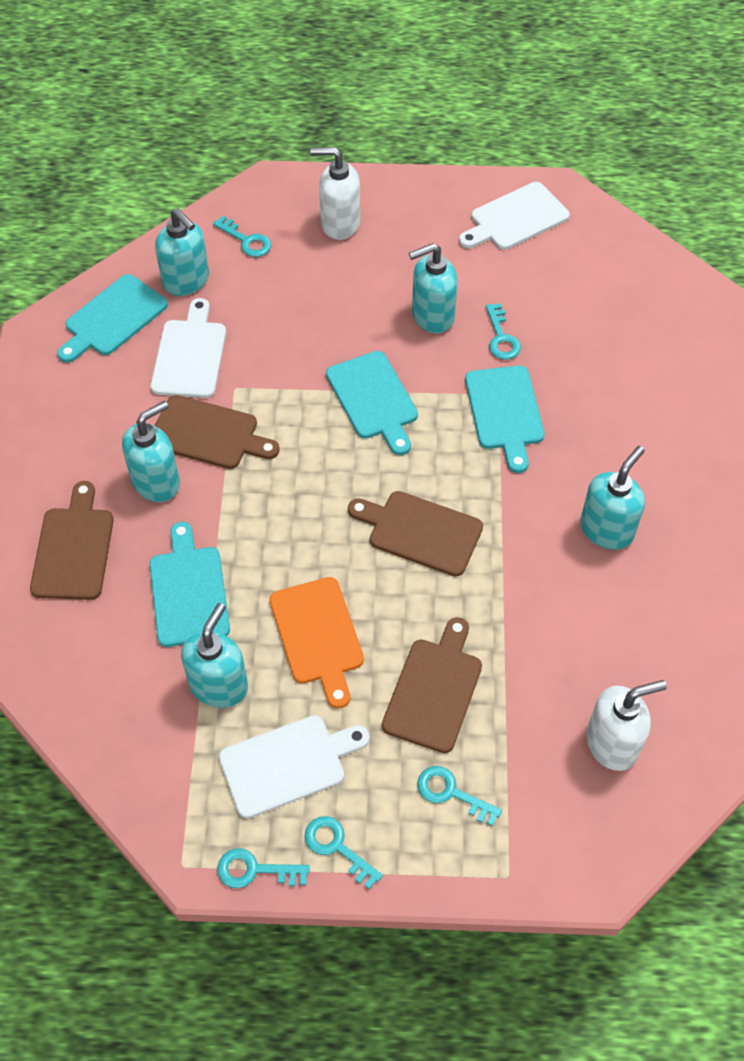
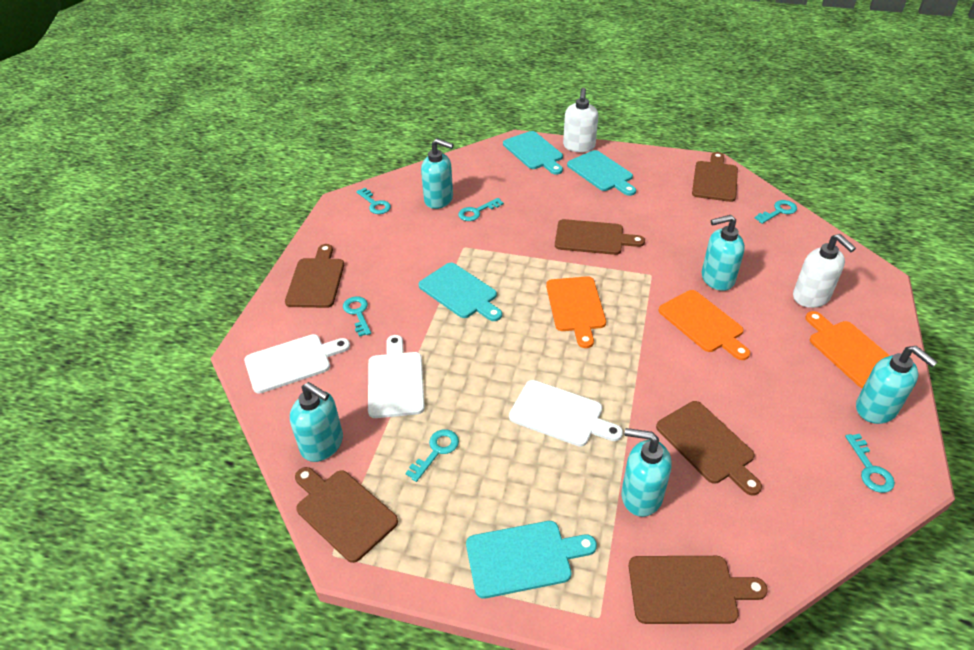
brown cutting board: [30,481,114,600] [155,395,280,469] [348,491,483,576] [382,617,482,753] = 4 -> [285,244,344,308] [295,467,398,563] [555,219,645,255] [629,556,768,624] [656,401,762,495] [692,152,738,202] = 6
orange cutting board: [270,577,364,709] = 1 -> [546,276,606,348] [658,290,750,360] [805,311,890,388] = 3
turquoise key: [213,216,271,257] [217,848,309,888] [305,816,383,889] [417,766,502,826] [486,303,521,360] = 5 -> [343,296,371,337] [356,188,391,214] [406,429,459,482] [458,198,504,221] [755,200,797,224] [845,434,895,493] = 6

